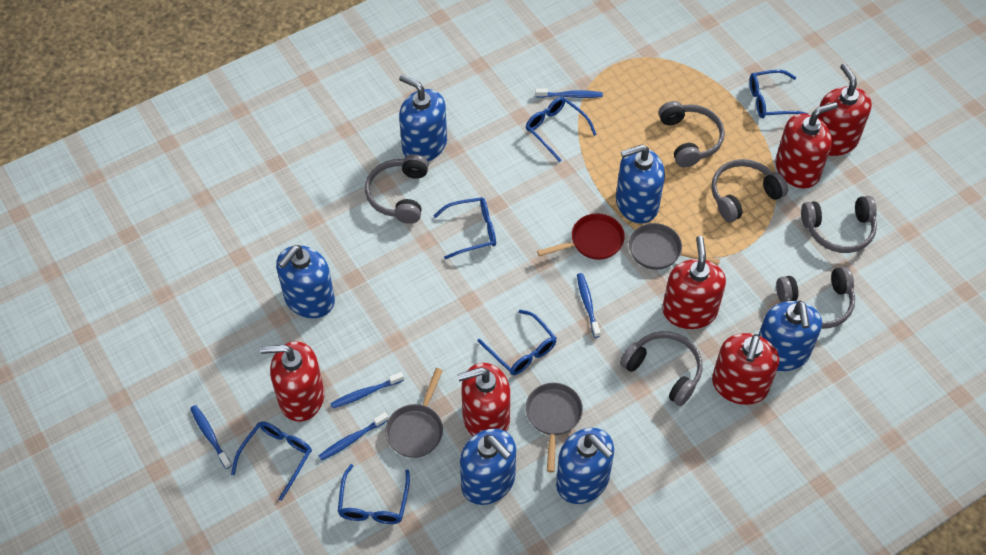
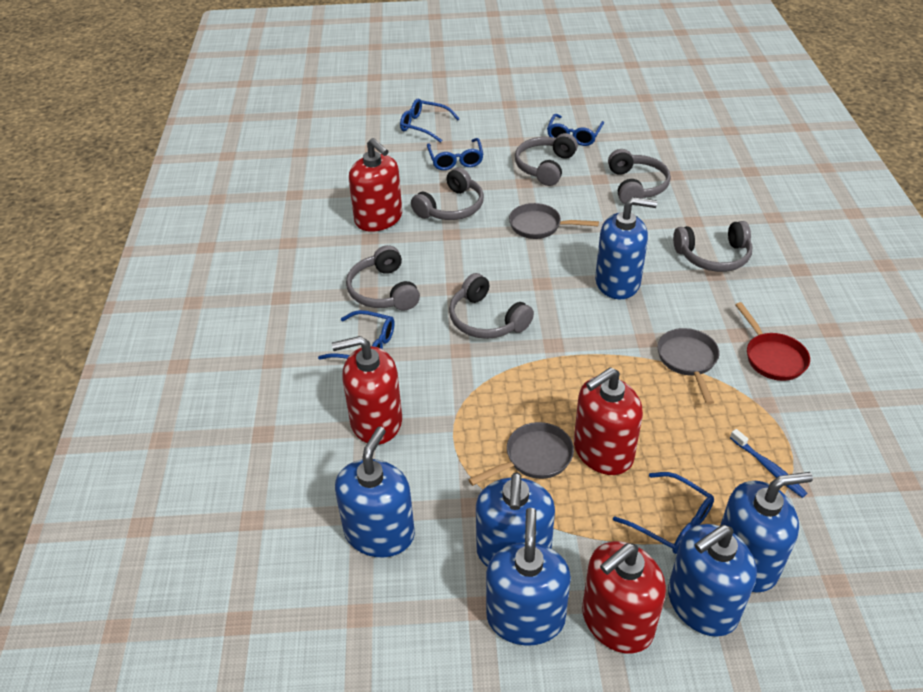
blue glasses: [231,421,312,501] [338,464,410,524] [433,197,496,259] [478,310,556,375] [526,97,597,162] [749,70,809,118] = 6 -> [318,310,394,360] [400,99,460,143] [427,138,484,170] [547,114,604,146] [613,472,714,554] = 5
blue toothbrush: [190,405,232,469] [319,412,389,460] [330,372,404,409] [535,89,603,98] [577,273,600,338] = 5 -> [730,429,807,498] = 1
red soap dispenser: [260,341,324,422] [457,363,511,436] [662,236,726,329] [712,333,779,405] [775,102,838,188] [818,63,872,156] = 6 -> [332,336,402,445] [349,138,402,232] [574,367,643,475] [582,541,666,654] = 4

